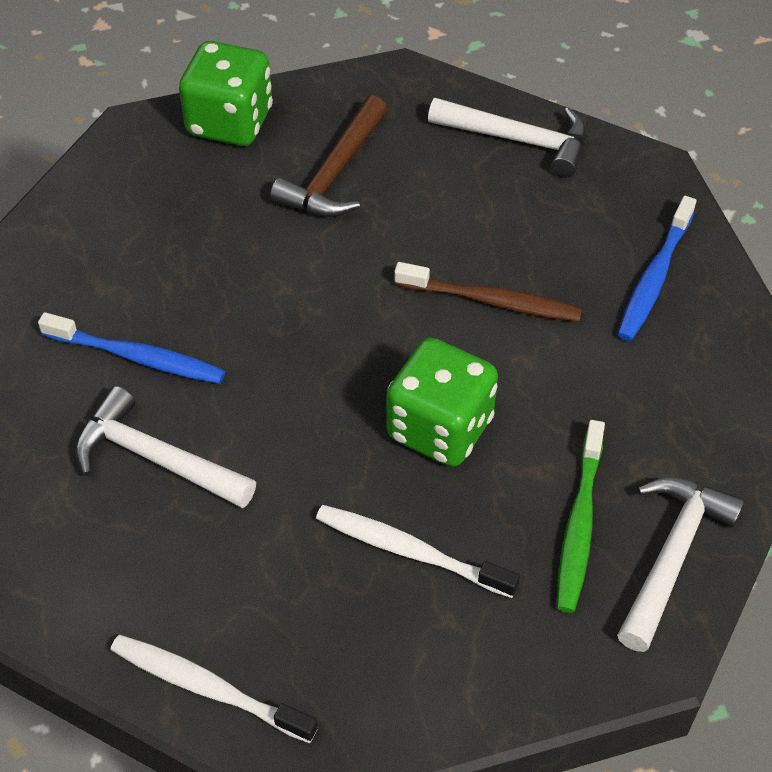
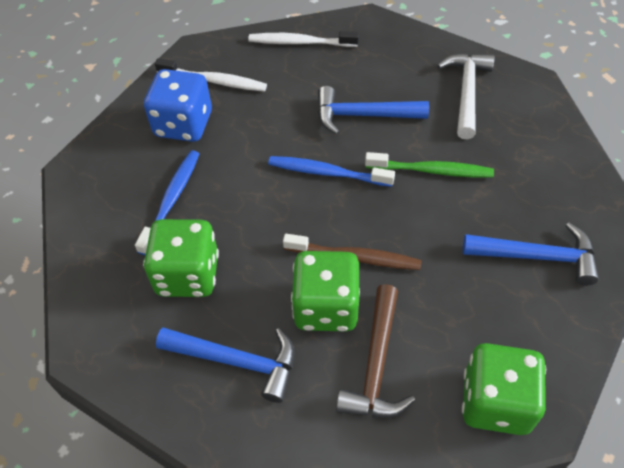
blue dice: none = 0 -> [144,69,212,142] = 1
blue hammer: none = 0 -> [156,328,294,403] [318,86,429,135] [463,222,599,286] = 3
green dice: [179,41,273,146] [387,338,498,467] = 2 -> [143,219,219,297] [291,251,360,332] [462,343,546,435] = 3
white hammer: [75,386,256,509] [428,98,587,178] [617,477,745,652] = 3 -> [437,53,495,139] = 1

